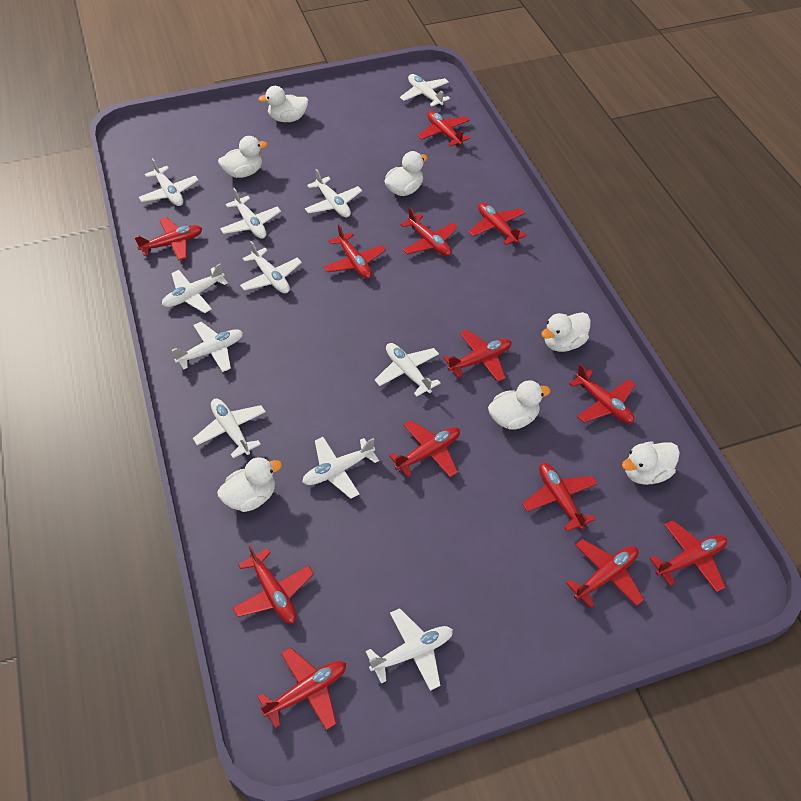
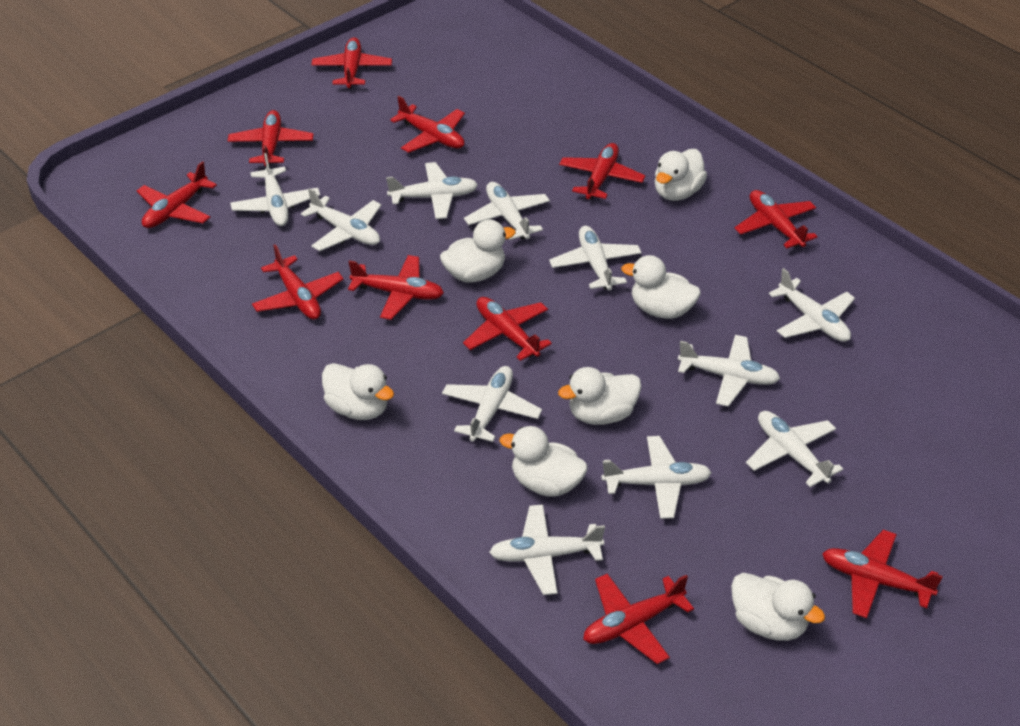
red plane: [134,217,202,261] [232,545,314,624] [257,647,346,730] [324,225,386,279] [389,420,460,478] [400,207,458,256] [418,111,470,146] [444,330,511,382] [469,203,527,245] [522,463,597,532] [566,539,644,608] [569,364,635,424] [649,520,727,592] = 13 -> [137,161,217,228] [228,110,314,167] [252,244,344,320] [311,37,392,89] [348,255,444,320] [390,96,465,153] [463,297,552,361] [559,143,646,200] [583,574,694,664] [735,190,817,248] [822,530,943,618] = 11

